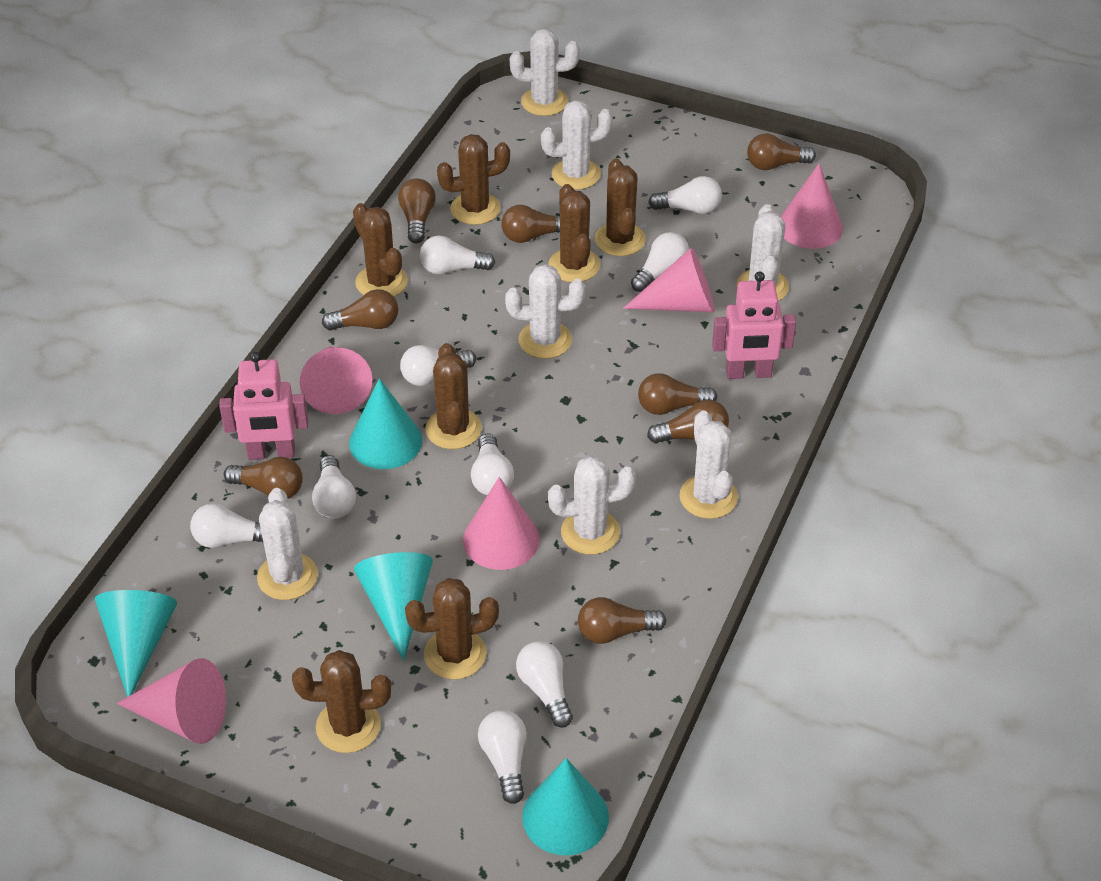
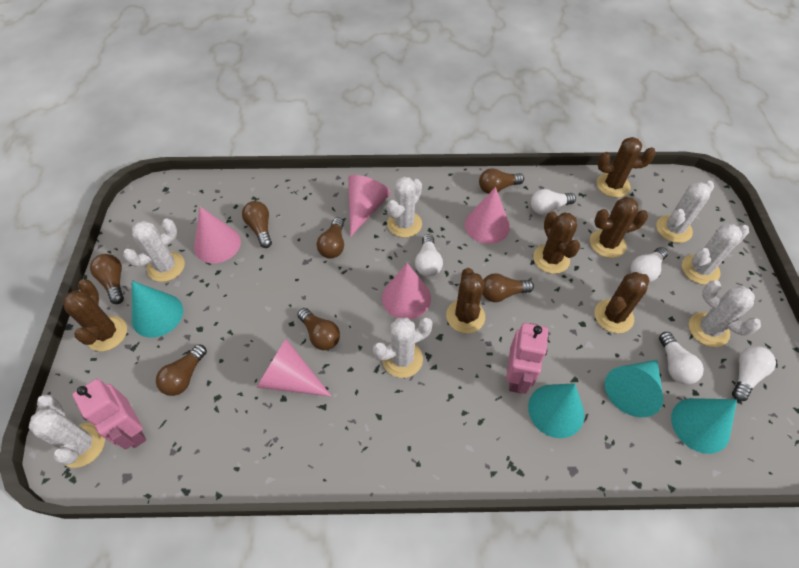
brown cactus: [292,650,391,753] [353,203,408,297] [405,578,499,680] [425,343,482,449] [437,134,510,225] [548,184,600,282] [595,159,646,256] = 7 -> [63,279,127,351] [446,268,485,333] [533,212,580,274] [590,197,648,258] [594,272,650,333] [597,137,656,198] = 6
brown light bulb: [224,457,303,499] [322,289,398,330] [398,178,436,243] [501,205,560,243] [578,597,666,644] [638,373,717,415] [647,399,729,444] [747,133,816,170] = 8 -> [90,254,124,304] [156,344,207,396] [242,201,272,248] [297,308,340,350] [317,217,344,259] [479,168,524,194] [482,273,534,302] = 7
white light bulb: [190,503,263,548] [312,455,356,519] [400,345,476,386] [420,236,495,274] [471,433,514,495] [478,710,527,804] [516,641,573,728] [631,232,689,292] [648,176,722,214] = 9 -> [415,234,443,277] [531,189,576,215] [630,247,668,282] [659,332,704,385] [732,346,776,401] = 5

